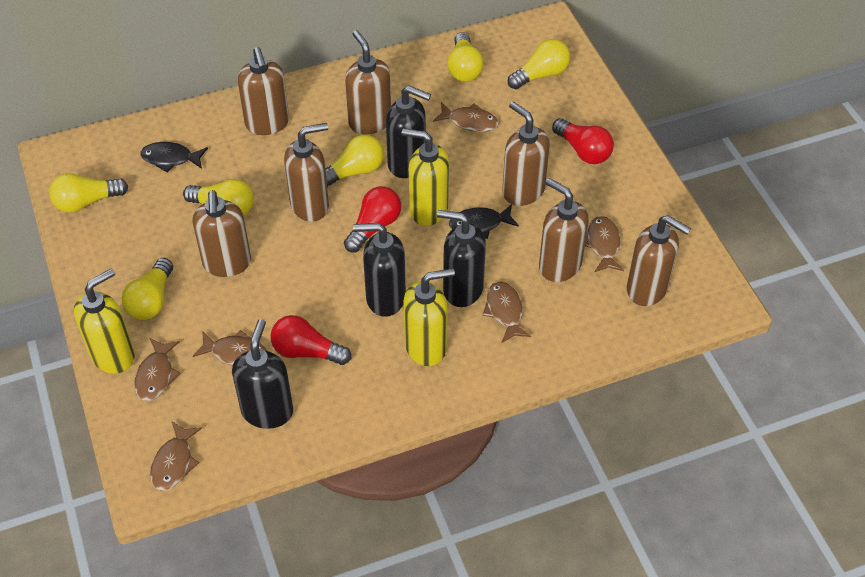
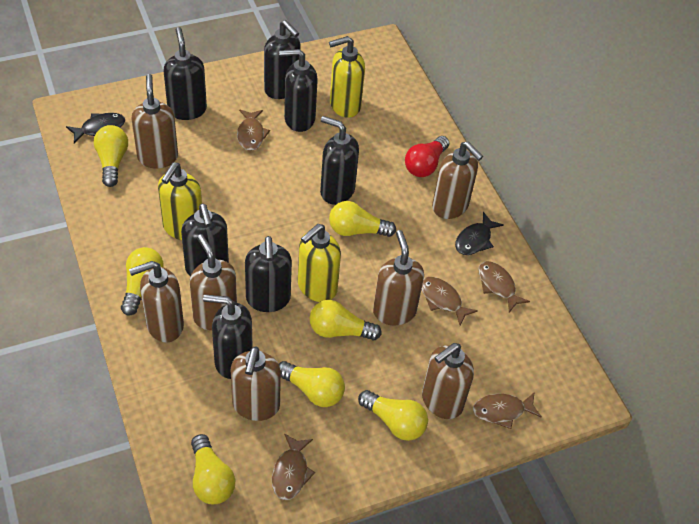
black soap dispenser: [232,319,293,429] [353,223,406,317] [386,86,431,178] [437,210,486,307] = 4 -> [164,27,207,120] [181,204,229,277] [203,294,253,379] [245,236,292,312] [264,20,301,99] [279,49,318,132] [320,116,359,205] = 7
brown fish: [134,338,180,401] [150,422,202,491] [193,330,267,365] [433,102,499,132] [483,282,531,343] [585,216,624,272] = 6 -> [237,110,270,151] [272,433,315,500] [421,277,478,325] [473,392,542,429] [478,261,530,312] = 5
red light bulb: [271,315,351,365] [344,186,401,252] [552,118,614,164] = 3 -> [405,136,449,177] = 1
yellow light bulb: [49,173,128,213] [121,258,173,320] [183,179,254,216] [325,135,384,187] [447,32,484,82] [508,39,570,89] = 6 -> [94,125,128,187] [121,247,164,316] [191,434,235,504] [279,361,345,407] [310,300,382,340] [329,201,396,237] [358,390,428,441] = 7

